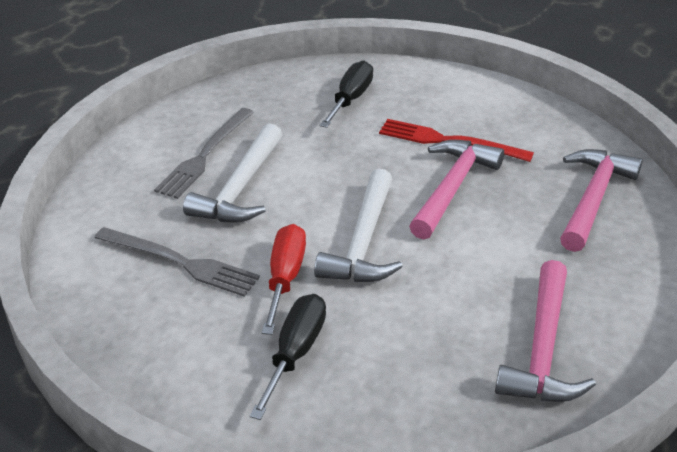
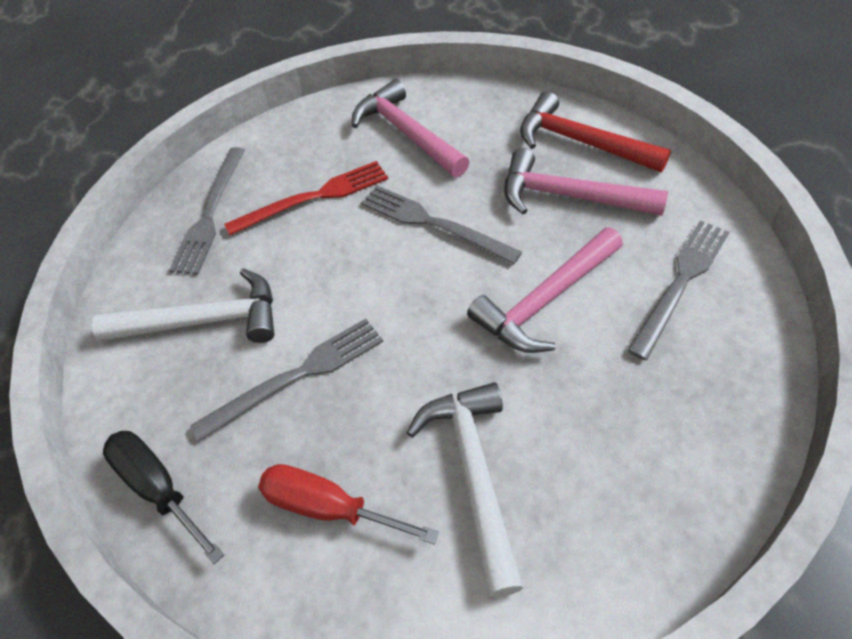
black screwdriver: [250,294,326,420] [319,60,373,128] = 2 -> [103,431,224,565] = 1
grey fork: [94,227,260,297] [154,108,254,199] = 2 -> [169,147,245,275] [190,318,383,441] [361,185,522,265] [627,221,729,360] = 4
red hammer: none = 0 -> [520,91,671,172] = 1

